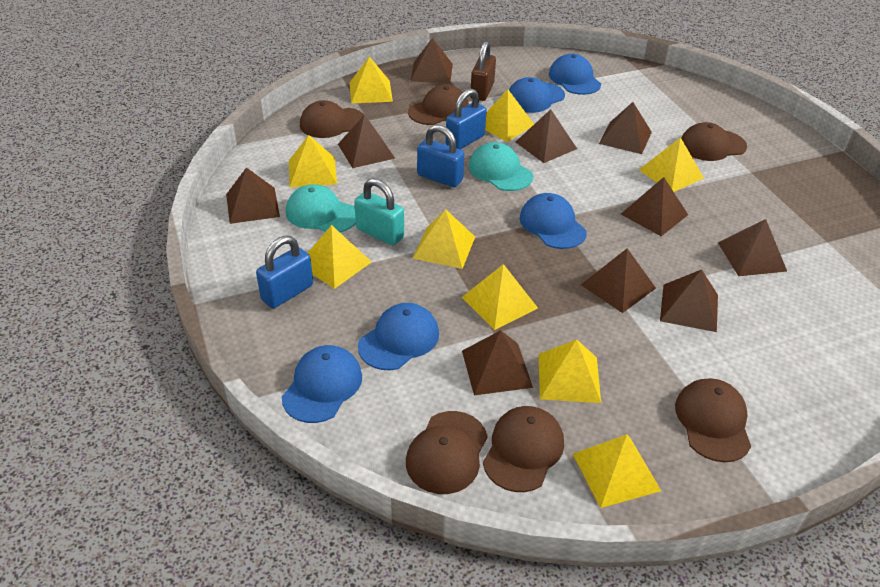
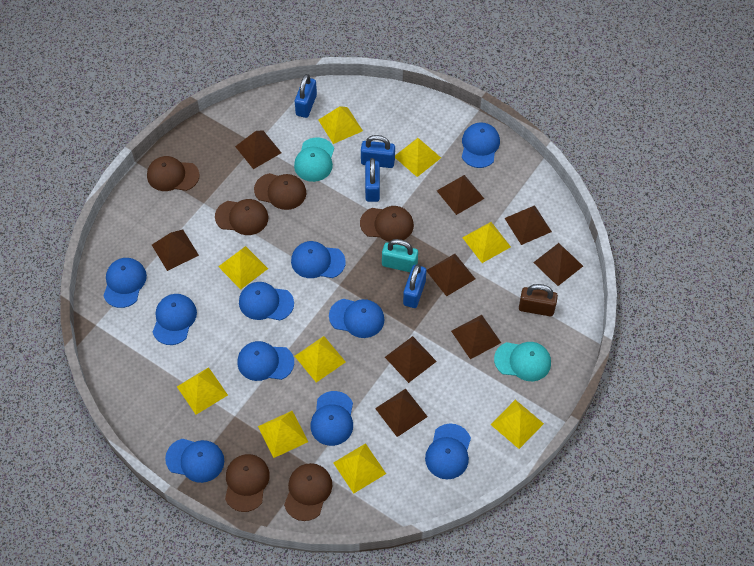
blue cap: [282,345,362,423] [358,303,439,370] [509,77,565,113] [520,193,587,249] [549,54,601,95] = 5 -> [103,258,147,308] [153,294,197,345] [165,439,224,483] [237,341,294,381] [239,282,294,321] [291,241,346,278] [310,391,353,446] [329,299,385,338] [425,424,471,479] [462,123,500,168] = 10
blue padlock: [256,236,313,308] [417,125,464,187] [446,88,487,149] = 3 -> [295,74,317,118] [361,135,395,168] [365,158,380,202] [403,264,426,308] = 4
brown pyramid: [226,167,280,224] [338,114,395,168] [410,38,453,84] [462,330,533,395] [516,109,577,163] [581,248,656,313] [599,102,652,154] [621,177,688,236] [660,269,718,332] [718,219,787,276] = 10 -> [152,229,199,271] [235,130,281,169] [375,389,428,437] [385,336,437,383] [426,254,475,297] [437,175,484,215] [451,315,501,359] [505,205,552,245] [533,243,583,286] = 9

